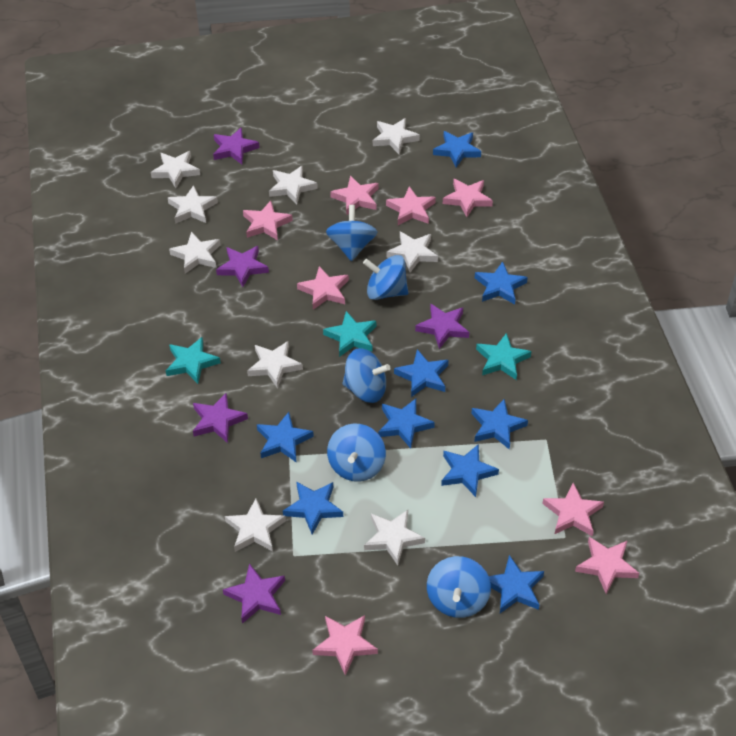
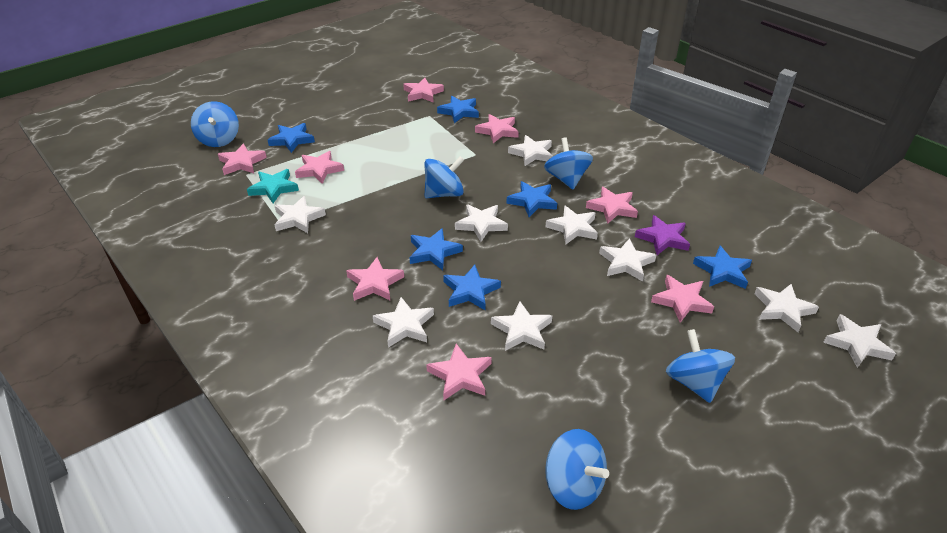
blue star: [257,412,314,462] [283,482,343,534] [378,399,435,449] [394,349,448,397] [433,131,481,167] [441,444,499,497] [471,399,528,450] [475,261,528,304] [489,555,544,613] = 9 -> [268,123,315,153] [409,228,463,270] [437,96,479,123] [443,265,501,310] [506,181,557,217] [693,246,752,289] = 6
purple star: [193,393,248,443] [213,127,260,164] [216,246,269,287] [223,563,285,624] [415,303,469,349] = 5 -> [635,215,690,255] = 1
turquoise star: [166,337,221,384] [323,311,376,357] [476,333,531,380] = 3 -> [247,169,299,203] = 1

